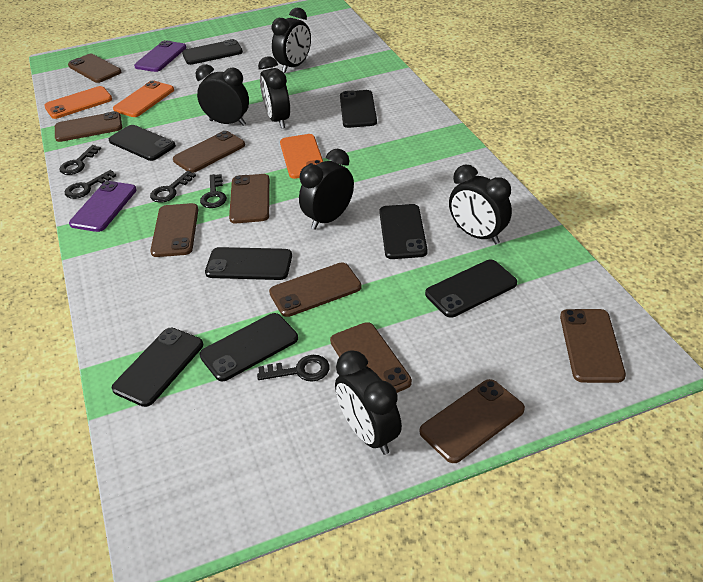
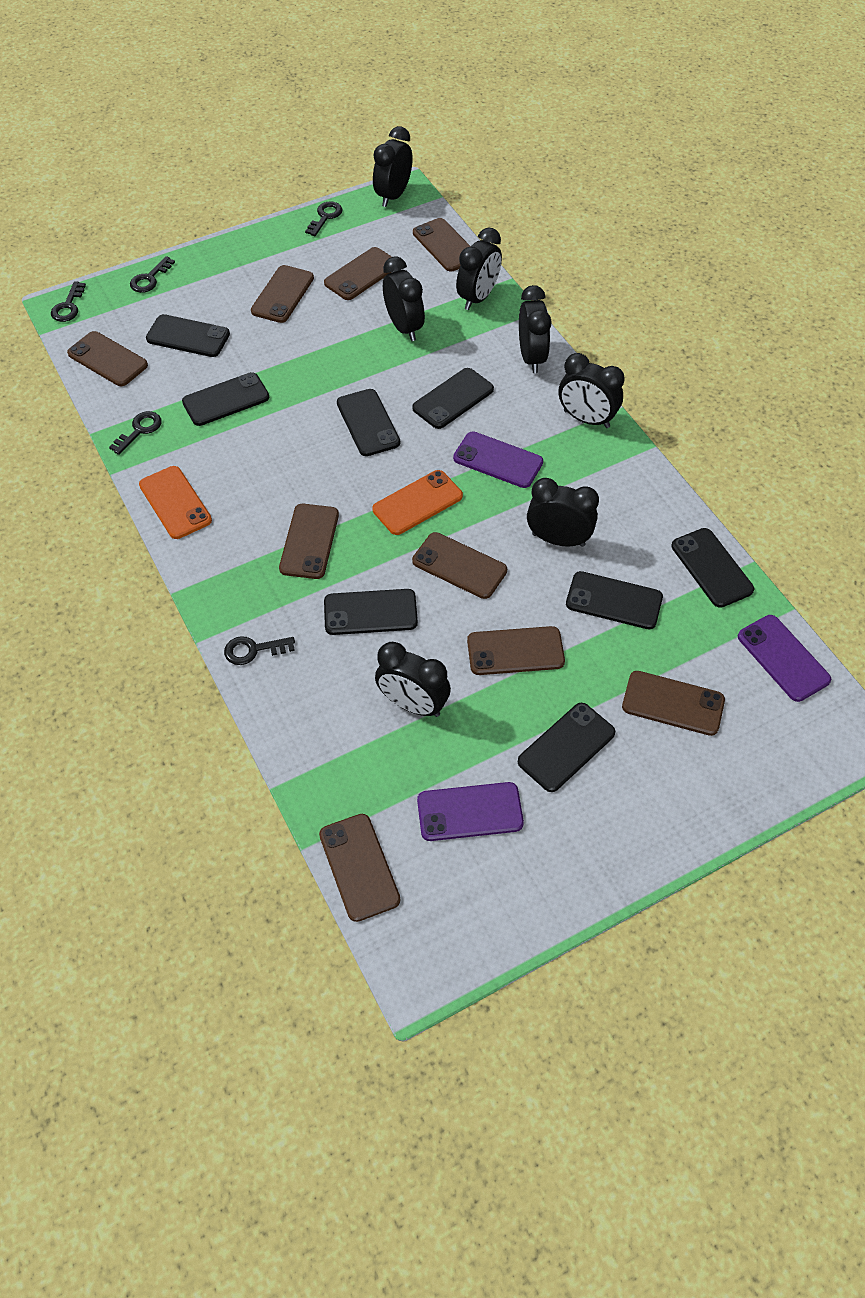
black clock: [196,64,249,126] [258,57,290,129] [272,8,311,73] [299,149,354,230] [335,350,402,455] [449,164,512,244] = 6 -> [373,126,413,207] [375,642,451,717] [383,256,425,341] [456,227,502,310] [519,285,552,373] [527,478,599,547] [559,353,625,428] = 7
orange phone: [44,86,112,119] [113,80,174,117] [280,134,323,179] = 3 -> [139,466,212,539] [373,470,463,535] = 2
purple phone: [69,181,137,232] [134,40,186,72] = 2 -> [417,782,524,841] [453,431,543,488] [738,615,831,702] = 3

